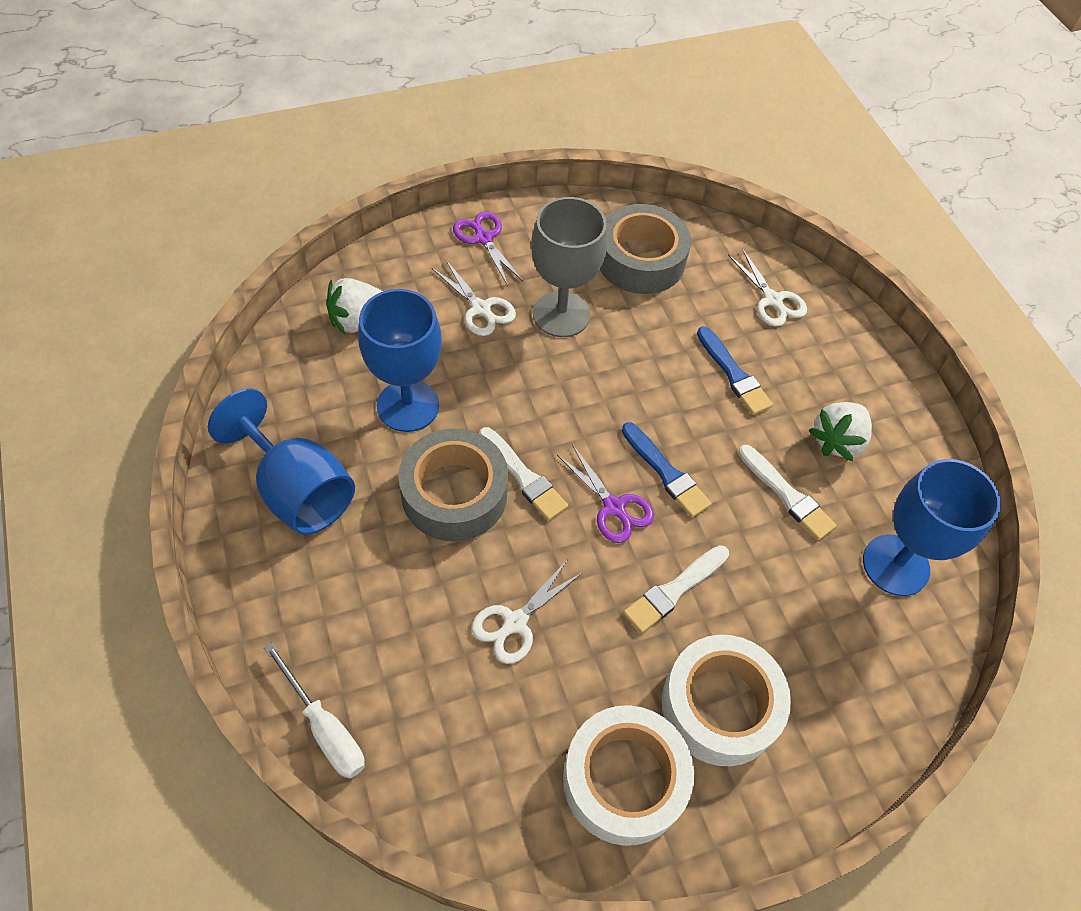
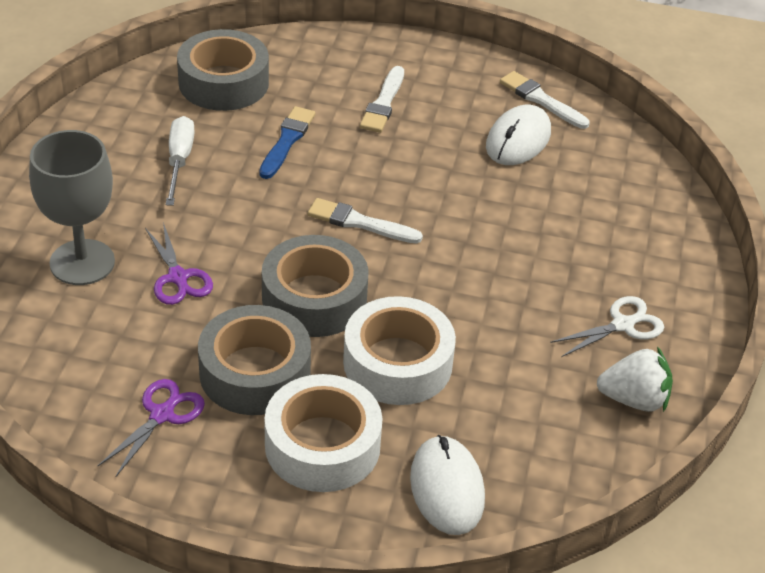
blue brush: [622,422,712,518] [697,326,773,415] = 2 -> [259,106,315,179] = 1
blue goblet: [208,389,355,535] [358,289,442,432] [863,459,1001,596] = 3 -> none = 0
grey tape: [398,428,508,541] [600,204,691,294] = 2 -> [177,29,269,111] [198,305,311,415] [262,235,369,337] = 3
white mouse: none = 0 -> [410,435,485,535] [486,105,551,165] = 2
white scissors: [432,260,516,336] [472,559,583,664] [728,248,807,326] = 3 -> [550,296,664,357] = 1
white strawberry: [326,278,383,335] [809,402,872,461] = 2 -> [597,347,673,412] = 1

